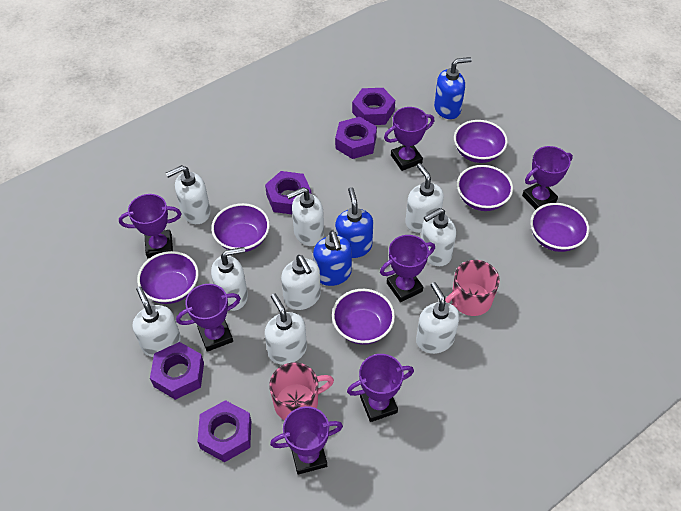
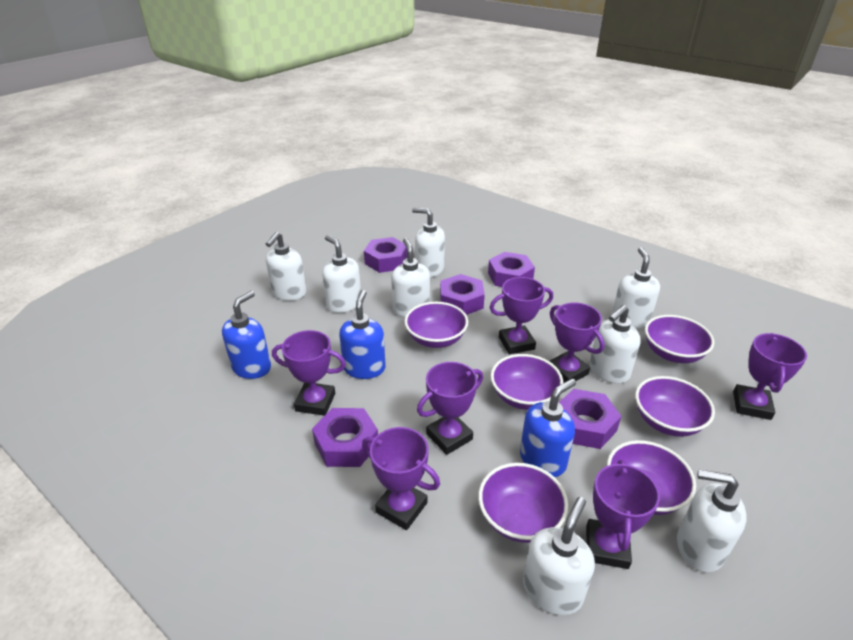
pink mug: [269,362,334,420] [445,260,500,316] = 2 -> none = 0
white soap dispenser: [133,286,181,357] [166,165,211,224] [211,247,248,311] [265,294,307,365] [281,255,321,310] [287,187,324,246] [405,163,444,233] [416,282,460,354] [421,208,456,266] = 9 -> [266,232,307,301] [322,235,361,313] [391,238,430,317] [412,208,445,278] [523,497,595,615] [589,305,641,384] [611,247,660,329] [677,469,747,573] = 8

